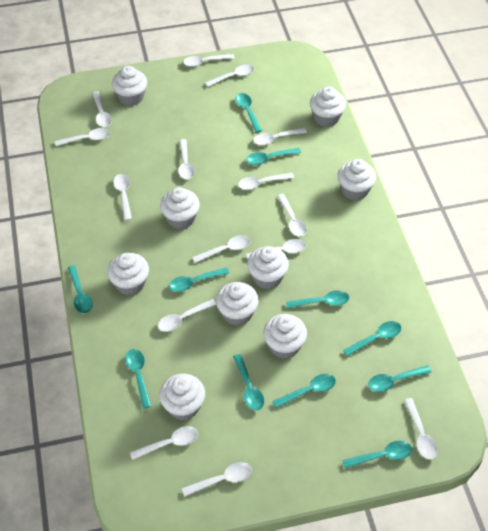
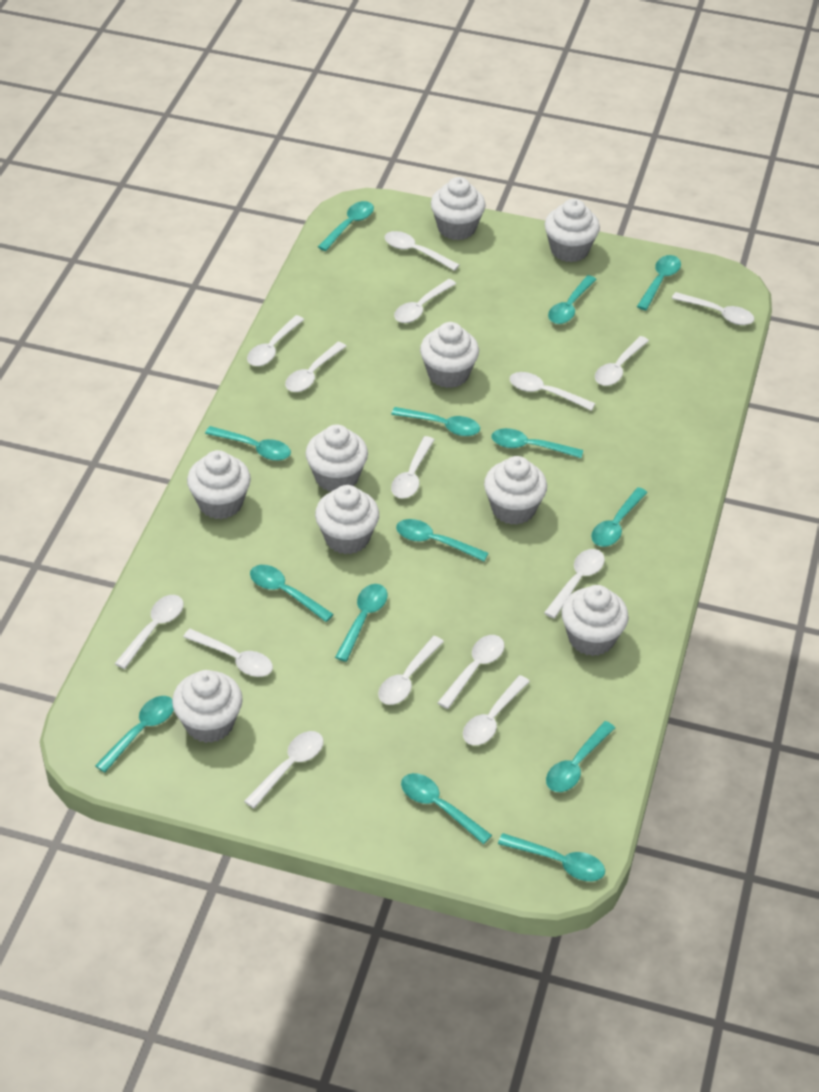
turquoise spoon: [68,265,93,314] [125,349,151,409] [169,267,229,292] [233,354,264,410] [236,93,262,133] [246,148,301,165] [272,374,336,408] [286,290,349,308] [342,441,412,468] [343,321,401,357] [368,365,432,392] = 11 -> [95,696,174,773] [205,426,291,461] [250,565,334,622] [318,201,374,251] [335,584,387,662] [391,407,480,436] [396,519,489,561] [401,773,492,844] [491,428,583,458] [498,833,605,881] [546,721,615,792] [548,275,597,324] [591,487,648,547] [637,255,681,310] = 14

